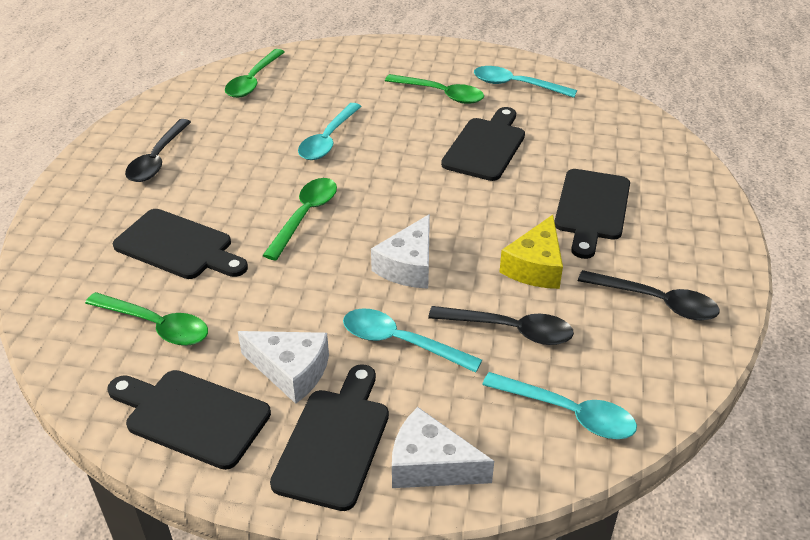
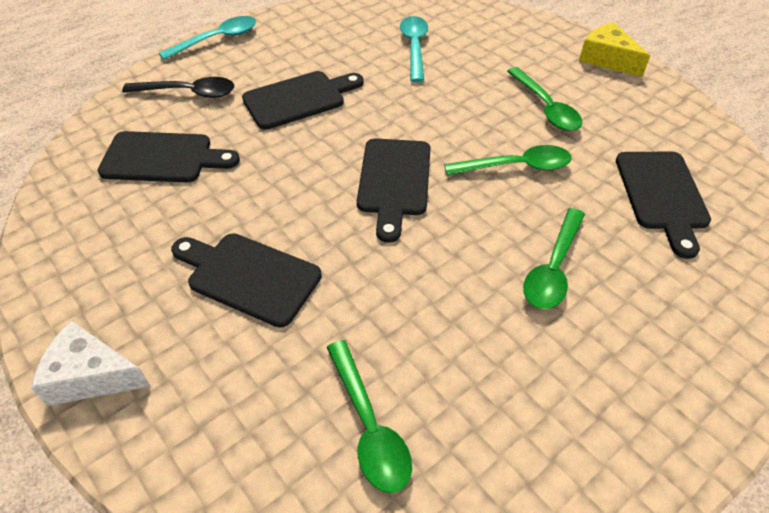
black spoon: [125,119,191,182] [428,306,574,345] [578,270,720,320] = 3 -> [122,77,234,98] = 1
turquoise spoon: [298,103,362,160] [343,308,482,373] [474,66,577,98] [482,372,637,439] = 4 -> [159,16,256,60] [400,16,428,82] = 2
white cheese: [238,331,329,404] [371,214,430,289] [392,407,494,488] = 3 -> [31,321,150,406] = 1

